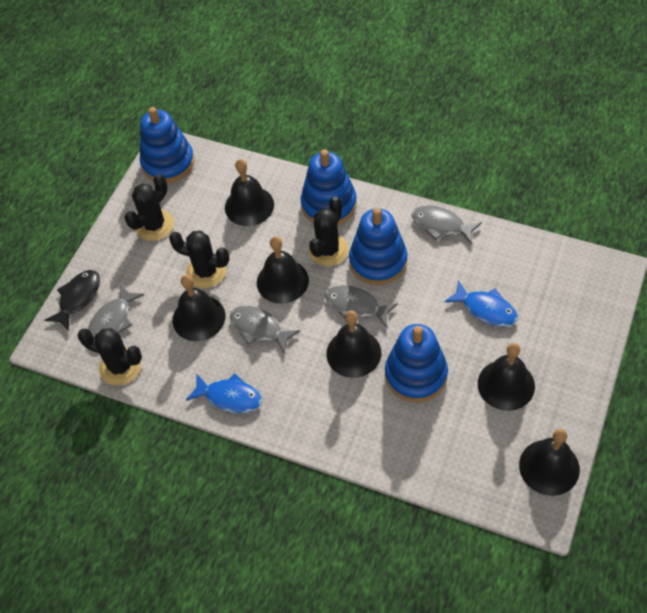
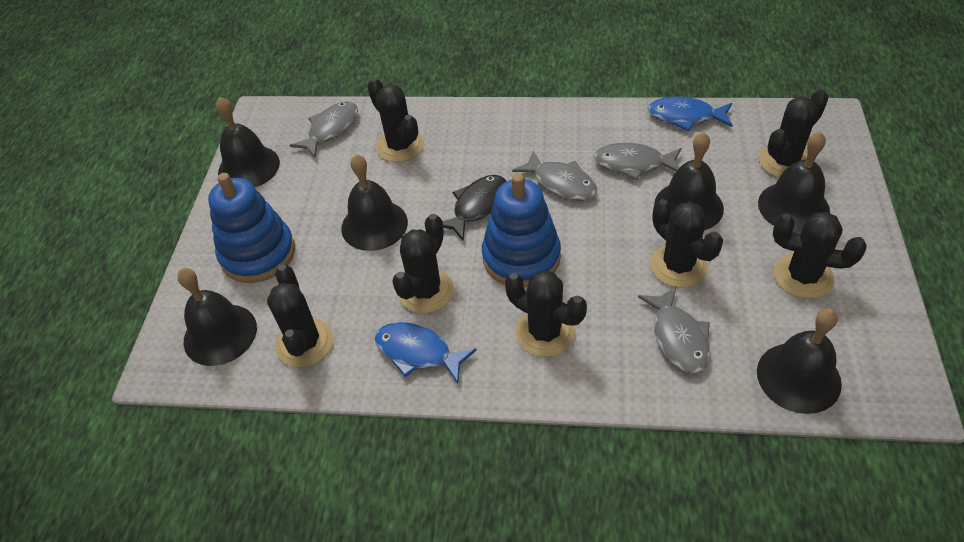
black cactus: [78,328,142,386] [124,174,174,241] [169,231,230,288] [308,196,348,266] = 4 -> [267,264,334,368] [367,78,424,163] [392,214,454,313] [505,270,587,357] [650,199,723,288] [759,90,828,178] [773,212,867,299] = 7
blue stacking toy: [140,107,194,183] [301,149,357,225] [349,208,407,285] [385,324,448,402] = 4 -> [208,173,295,283] [482,173,561,287] = 2

